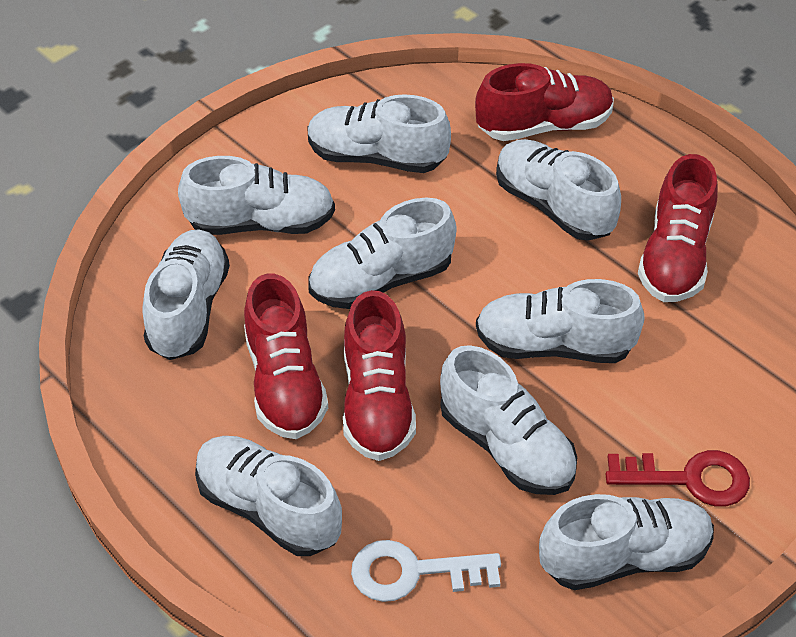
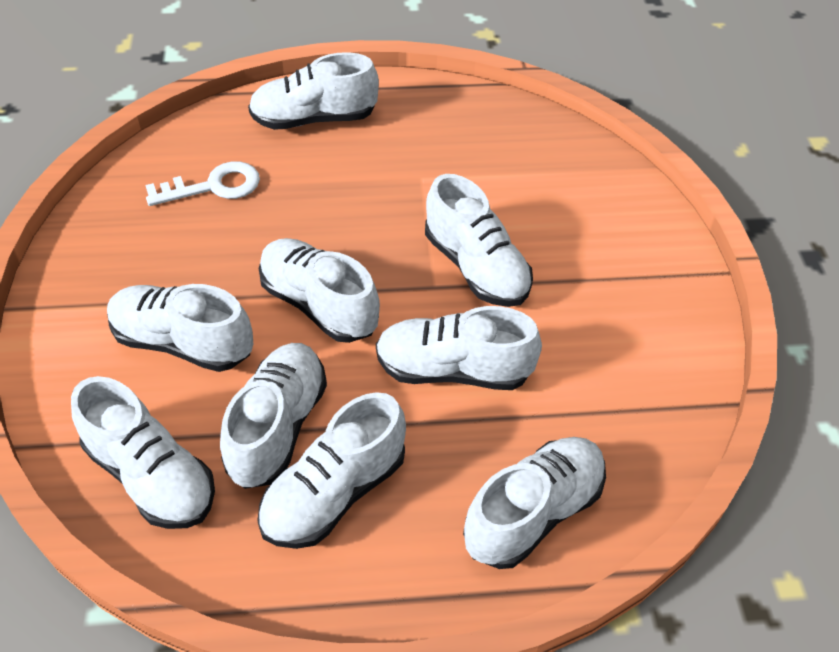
red key: [606,450,750,507] = 1 -> none = 0
red shoe: [244,274,328,439] [343,290,416,461] [475,63,614,141] [638,154,718,302] = 4 -> none = 0

